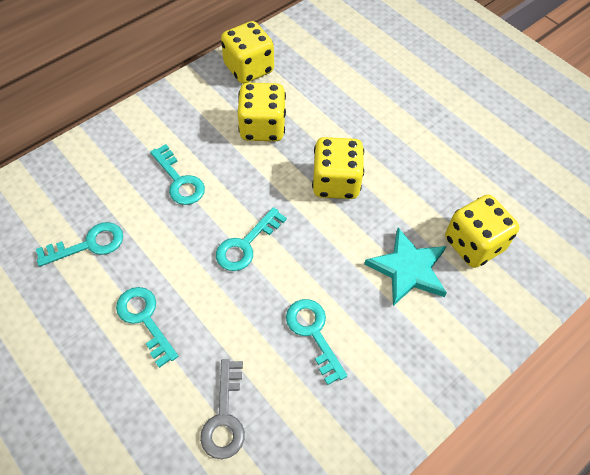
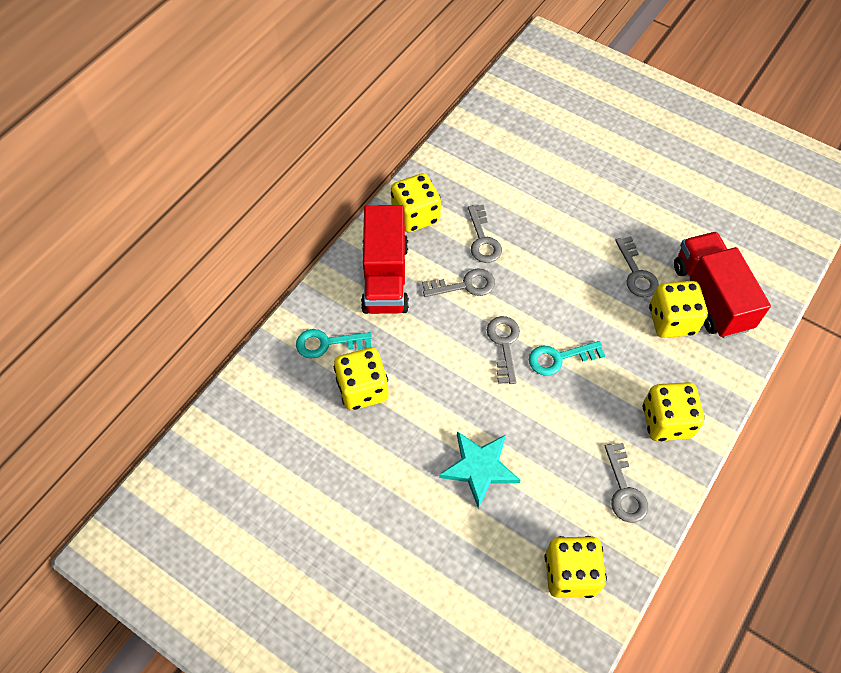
grey key: [200,359,245,459] = 1 -> [422,268,495,297] [468,205,502,263] [487,316,520,384] [605,443,648,523] [615,236,659,297] = 5
red truck: none = 0 -> [361,205,409,314] [674,232,771,338] = 2
turquoise key: [36,222,123,267] [116,287,178,368] [150,144,205,205] [216,207,287,271] [286,299,347,385] = 5 -> [296,329,372,359] [529,341,605,376] = 2
yellow dice: [221,21,274,84] [238,83,286,141] [312,137,364,199] [445,195,519,268] = 4 -> [334,348,388,410] [391,173,441,232] [545,536,607,598] [643,382,705,441] [649,281,708,338] = 5

